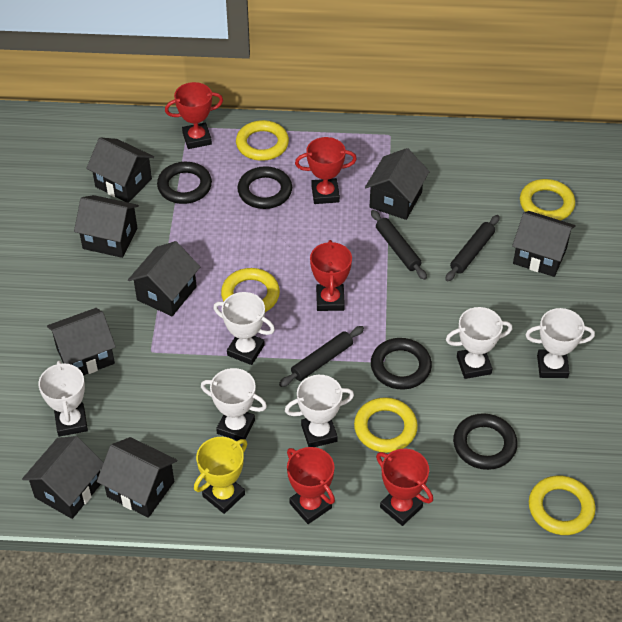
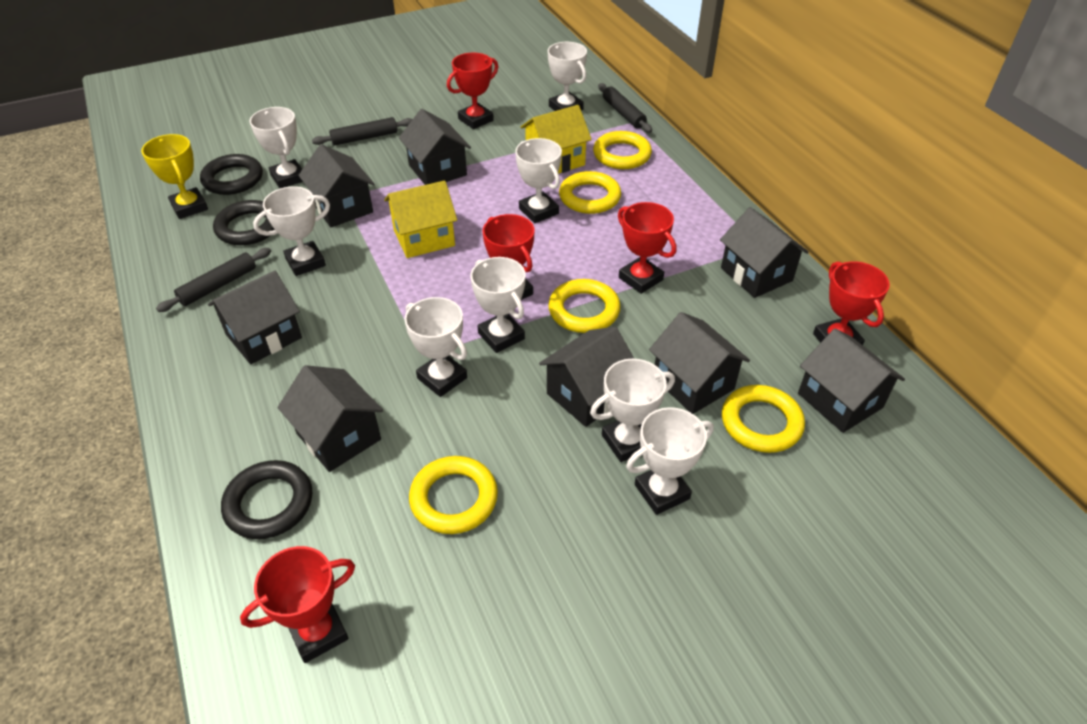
black ring: [157,162,212,204] [237,166,292,209] [371,338,432,390] [453,413,518,470] = 4 -> [200,154,263,195] [213,200,275,245] [221,460,312,539] = 3
white trophy: [38,361,88,437] [201,368,267,441] [213,292,275,365] [285,375,354,447] [446,307,512,379] [525,308,595,378] = 6 -> [250,107,303,189] [253,186,330,276] [404,297,467,397] [471,257,526,353] [515,138,562,223] [548,42,587,111] [590,359,675,462] [626,407,714,515] = 8
yellow house: none = 0 -> [384,180,457,258] [521,105,592,174] = 2

